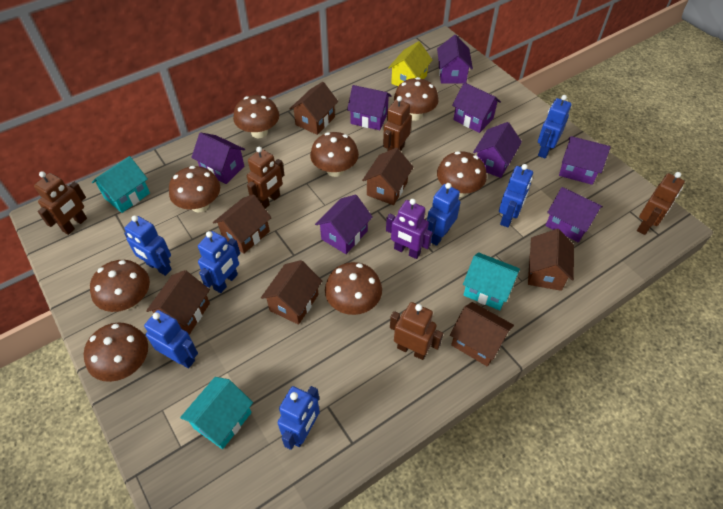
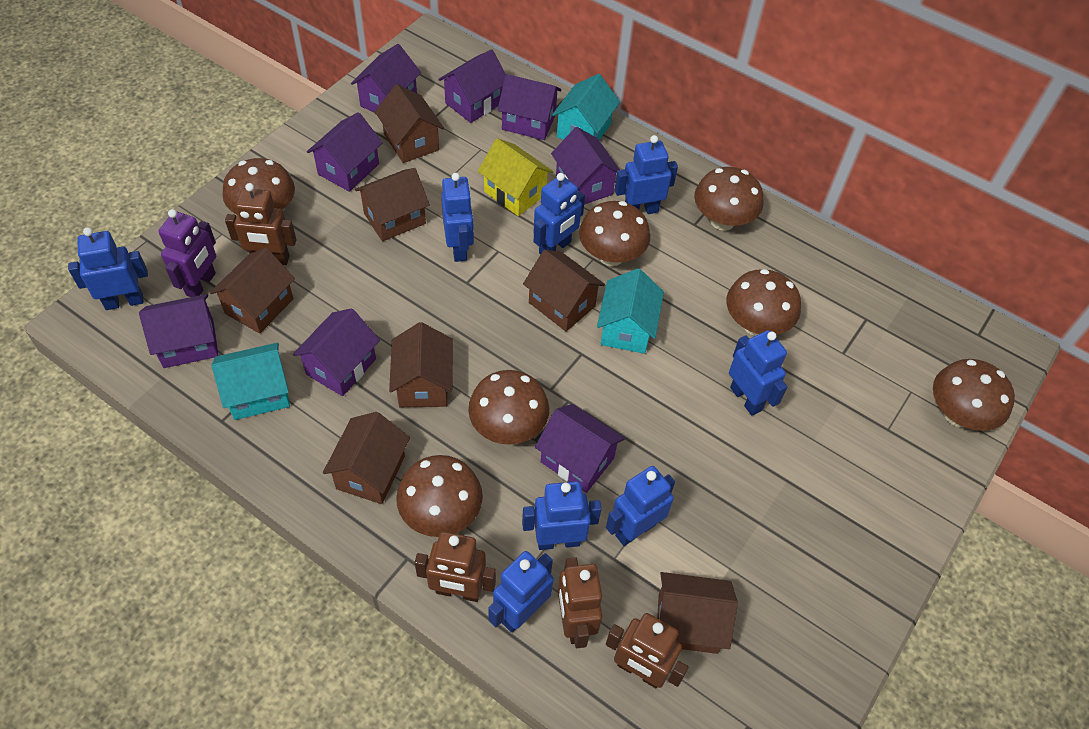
blue robot: [124,215,172,276] [144,310,198,368] [198,231,240,293] [277,386,320,450] [427,183,461,246] [499,164,533,227] [538,95,572,158] = 7 -> [68,227,148,310] [441,173,474,262] [488,551,554,632] [522,481,601,550] [533,173,585,255] [606,466,675,546] [615,135,678,214] [729,330,787,416] = 8
brown mushroom: [84,322,148,382] [90,260,150,312] [169,166,220,212] [233,95,279,138] [310,132,359,177] [325,262,382,315] [394,77,438,121] [437,151,487,197] = 8 -> [223,158,295,214] [396,455,483,537] [468,370,549,445] [579,201,650,266] [694,167,764,231] [727,269,801,336] [933,359,1015,431] = 7
brown robot: [34,171,87,235] [247,147,284,209] [383,96,412,151] [390,302,443,360] [637,172,685,235] = 5 -> [225,183,296,265] [415,532,496,602] [558,557,602,648] [606,613,688,688] = 4

